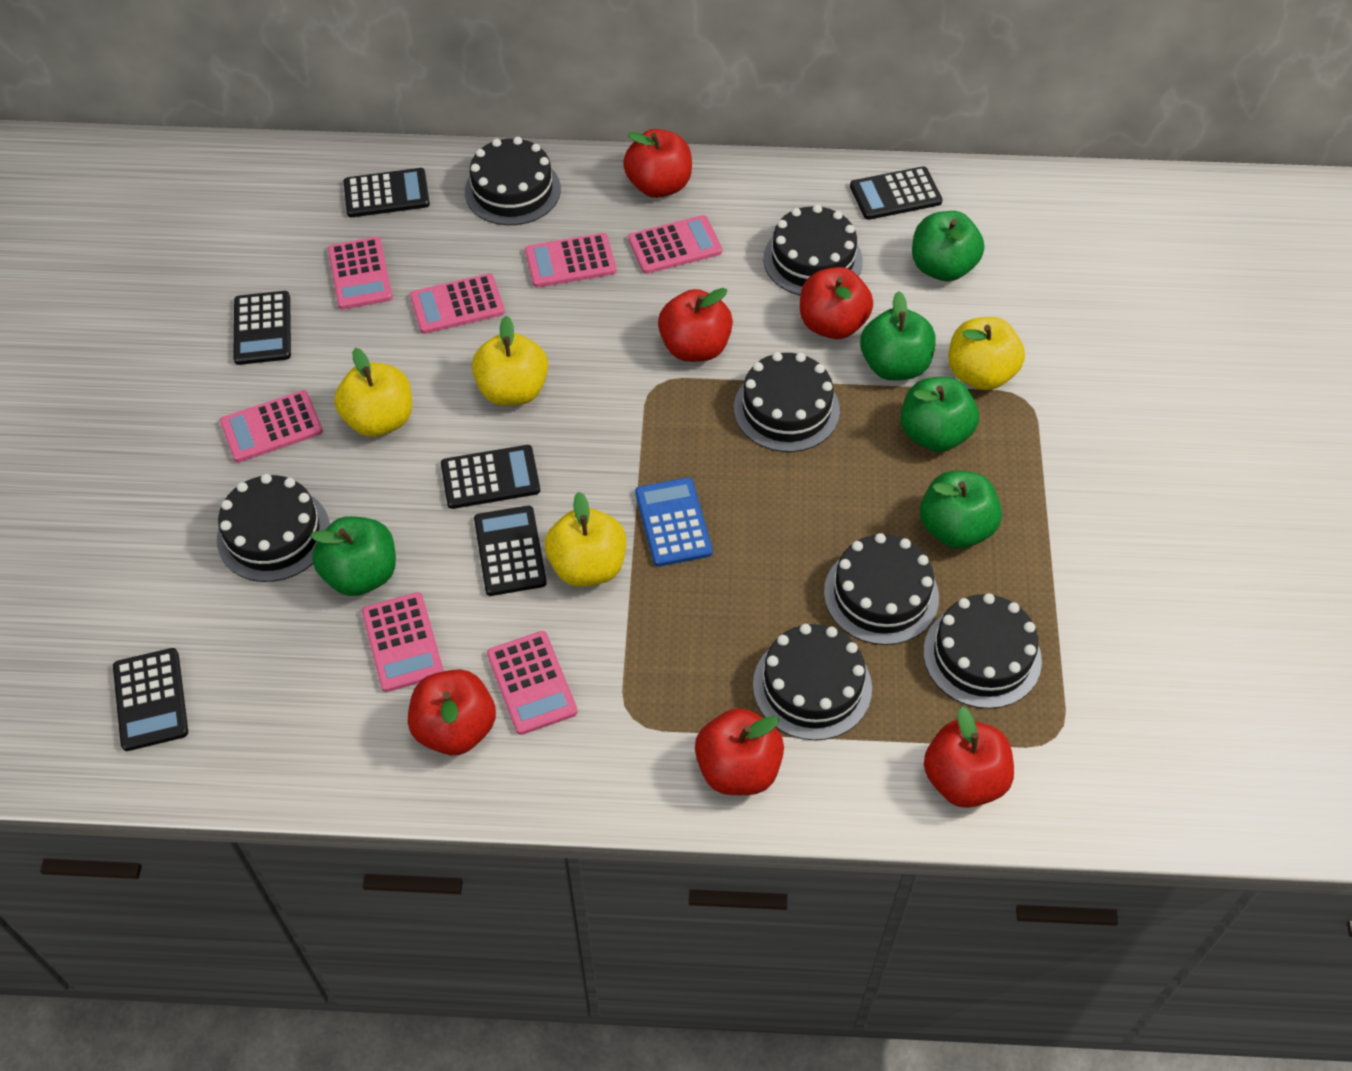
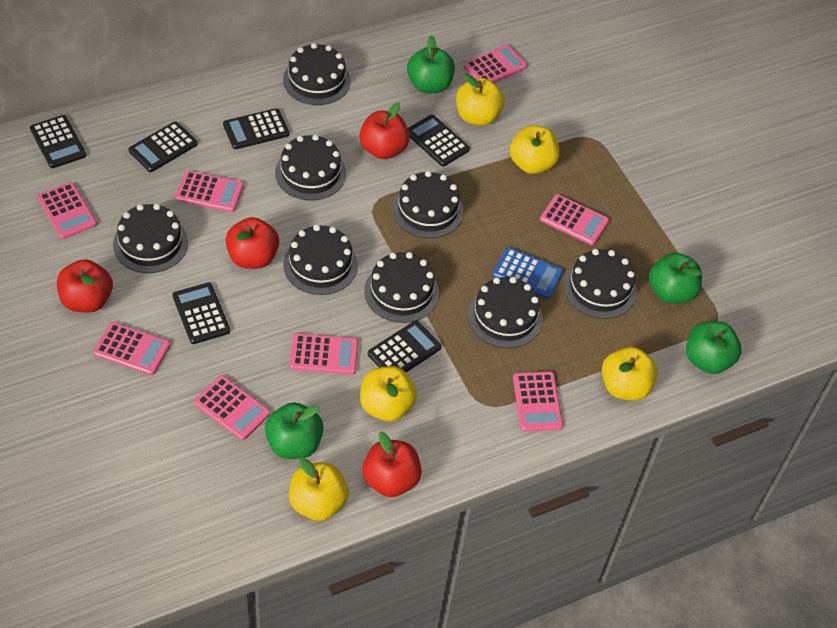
black cake: [217,474,330,582] [465,137,561,225] [734,352,840,452] [753,624,872,740] [763,205,863,295] [824,533,939,645] [923,593,1042,709] = 7 -> [113,204,188,273] [275,135,346,200] [283,43,351,105] [283,225,358,295] [364,252,439,323] [392,171,464,238] [468,277,543,348] [563,249,637,319] = 8
green apple: [310,516,396,596] [860,291,936,380] [900,377,979,452] [912,211,984,281] [920,471,1002,549] = 5 -> [265,402,324,459] [407,35,455,93] [649,253,702,304] [686,321,742,374] = 4
pink calculator: [220,390,323,462] [328,237,393,310] [362,592,444,692] [410,273,505,334] [487,631,578,735] [525,233,617,287] [628,215,722,274] = 7 -> [37,182,97,239] [93,322,170,375] [175,170,244,212] [194,375,270,440] [289,333,358,375] [463,45,527,83] [513,372,563,432] [540,194,609,245] = 8
red apple: [408,669,496,755] [623,129,692,198] [658,288,733,362] [695,708,784,795] [800,267,873,339] [924,707,1014,808] = 6 -> [57,260,113,313] [225,217,279,269] [359,103,410,159] [362,431,422,497] = 4
yellow apple: [334,348,412,437] [472,316,548,406] [545,492,626,587] [948,317,1025,390] = 4 -> [289,457,349,521] [360,366,417,421] [456,73,505,126] [510,125,559,174] [602,347,658,401] = 5

